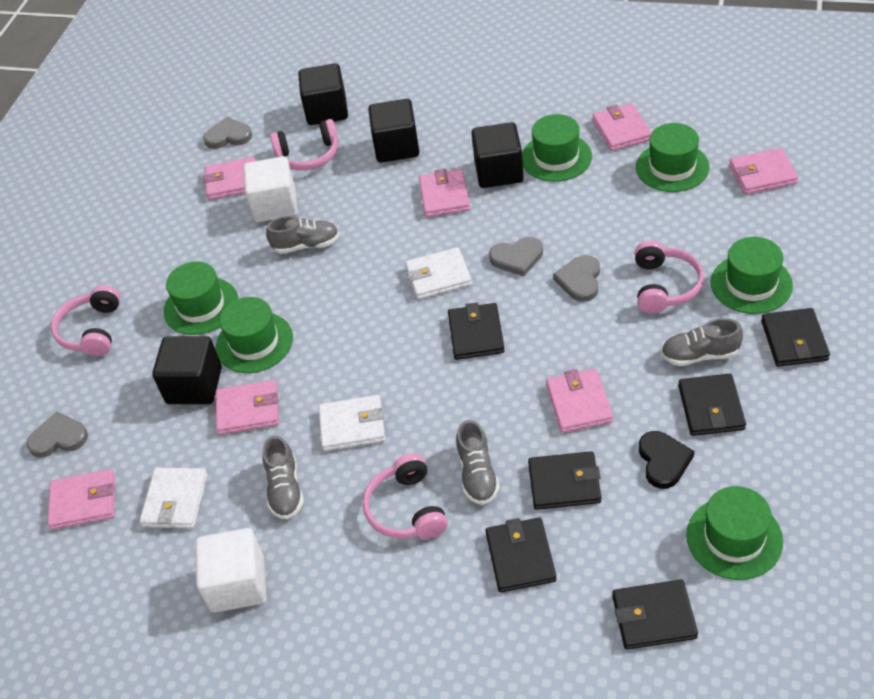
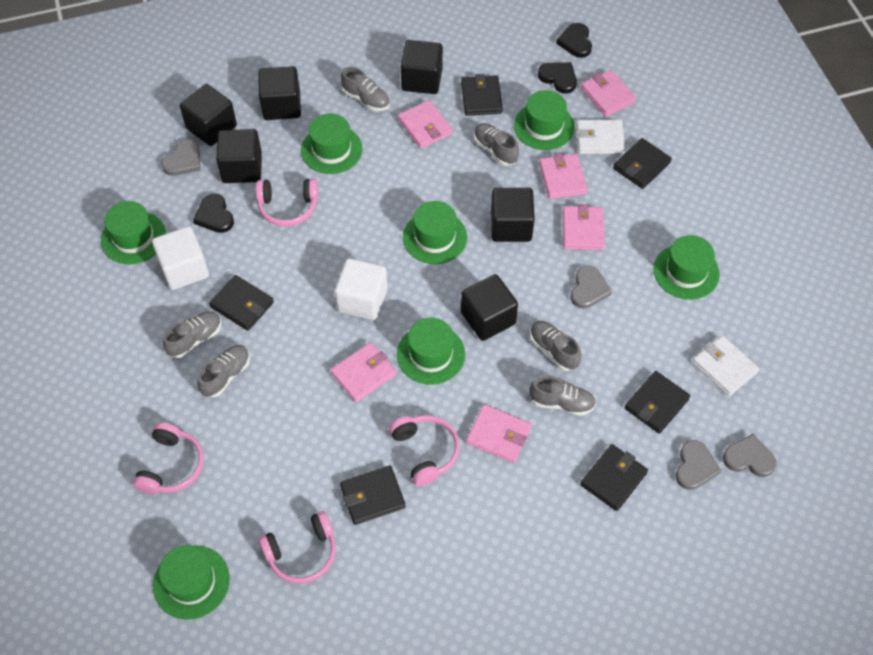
black cube: [152,336,222,404] [298,63,348,125] [368,99,419,163] [471,122,524,188] = 4 -> [180,84,237,146] [216,129,262,183] [258,66,301,120] [401,40,443,94] [461,274,518,341] [491,188,535,242] = 6
black heart: [639,431,694,489] = 1 -> [193,193,234,233] [538,62,577,94] [556,23,592,58] = 3
green hat: [164,261,239,335] [216,297,293,373] [522,114,592,182] [636,123,710,192] [686,486,783,580] [711,237,793,314] = 6 -> [101,201,166,265] [153,545,230,620] [301,114,363,174] [397,318,465,385] [403,201,467,264] [514,90,575,150] [654,235,720,300] = 7
grey shoe: [262,436,304,519] [266,216,339,254] [456,420,500,505] [661,318,743,366] = 4 -> [163,311,221,358] [197,345,250,397] [341,67,390,111] [474,123,519,166] [529,376,596,416] [530,321,582,371] = 6
pink wallet: [47,469,115,530] [203,157,255,200] [216,380,279,435] [419,169,470,217] [546,368,613,433] [592,103,652,151] [729,148,798,194] = 7 -> [330,342,396,402] [398,100,453,149] [466,404,532,463] [539,153,587,199] [563,204,605,250] [581,70,636,117] = 6
white wallet: [139,468,207,529] [318,395,385,451] [405,247,472,300] = 3 -> [576,120,625,154] [692,335,760,396] = 2

